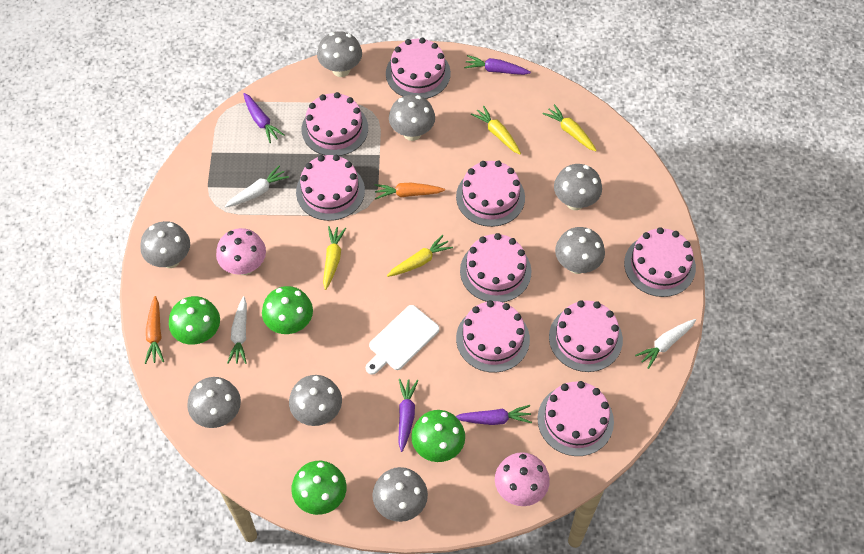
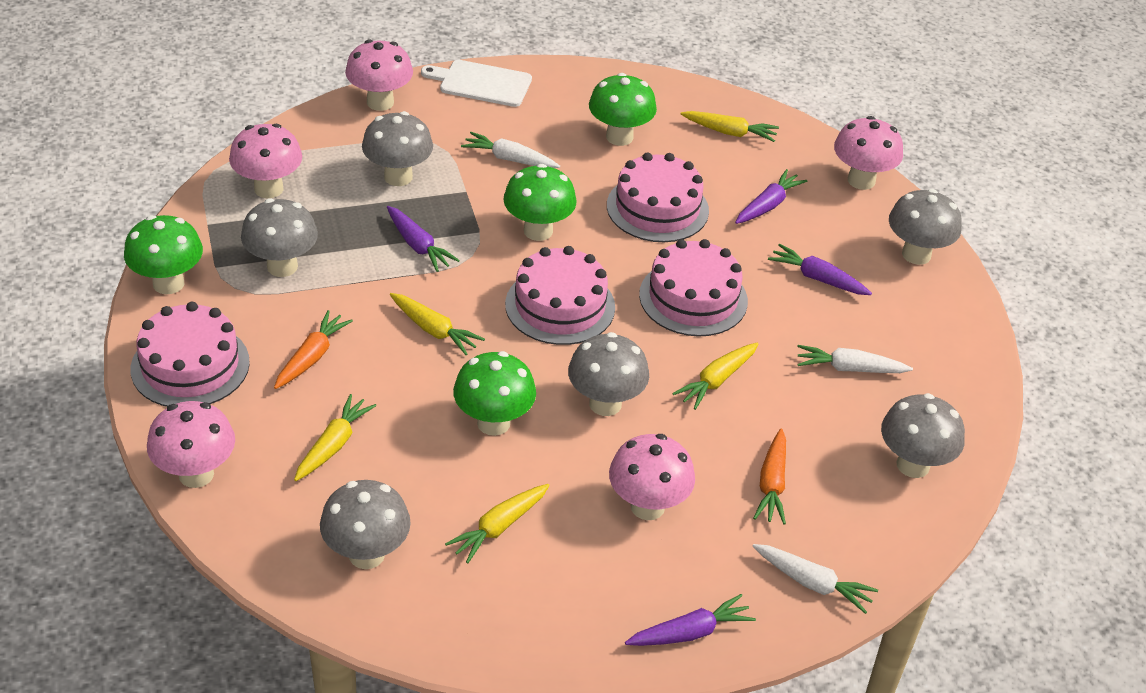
grey mushroom: [140,221,190,268] [187,377,241,428] [289,375,342,426] [317,31,362,77] [372,467,428,522] [389,95,435,141] [554,164,602,210] [555,227,605,274] = 8 -> [241,198,318,277] [320,480,411,569] [362,111,433,186] [568,332,649,416] [881,393,965,478] [889,189,962,265] = 6
pink cake: [296,155,365,221] [302,92,368,156] [386,38,451,99] [456,161,525,227] [456,300,530,373] [460,233,531,302] [537,381,614,456] [549,300,623,372] [624,227,696,297] = 9 -> [131,302,250,407] [505,246,615,345] [607,152,709,242] [639,239,748,337] = 4
pink mushroom: [216,228,266,275] [495,452,550,506] = 2 -> [147,401,235,488] [229,124,302,198] [345,39,413,111] [609,434,695,520] [834,116,903,190] = 5
yellow carrot: [323,226,346,290] [387,235,453,277] [471,106,521,154] [543,104,597,151] = 4 -> [294,394,376,481] [390,293,485,355] [445,484,550,563] [672,343,758,410] [681,111,779,142] = 5

